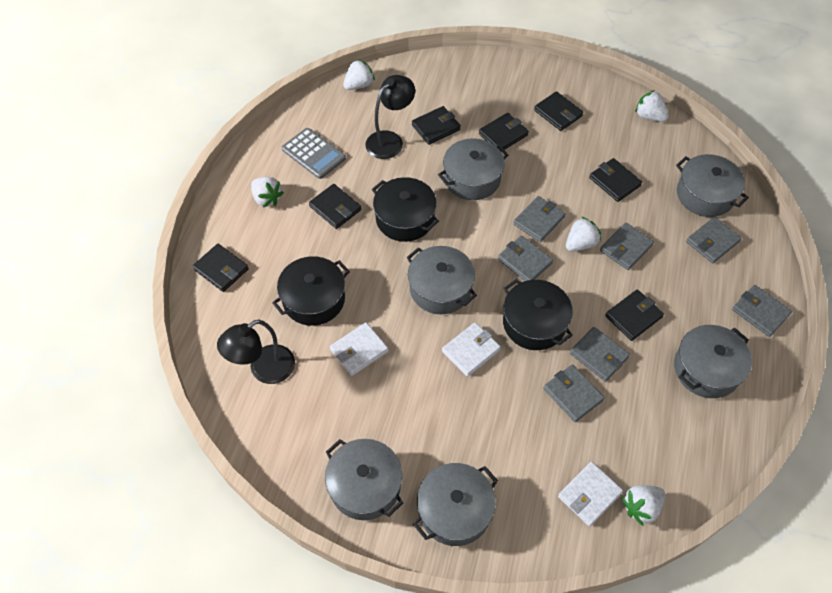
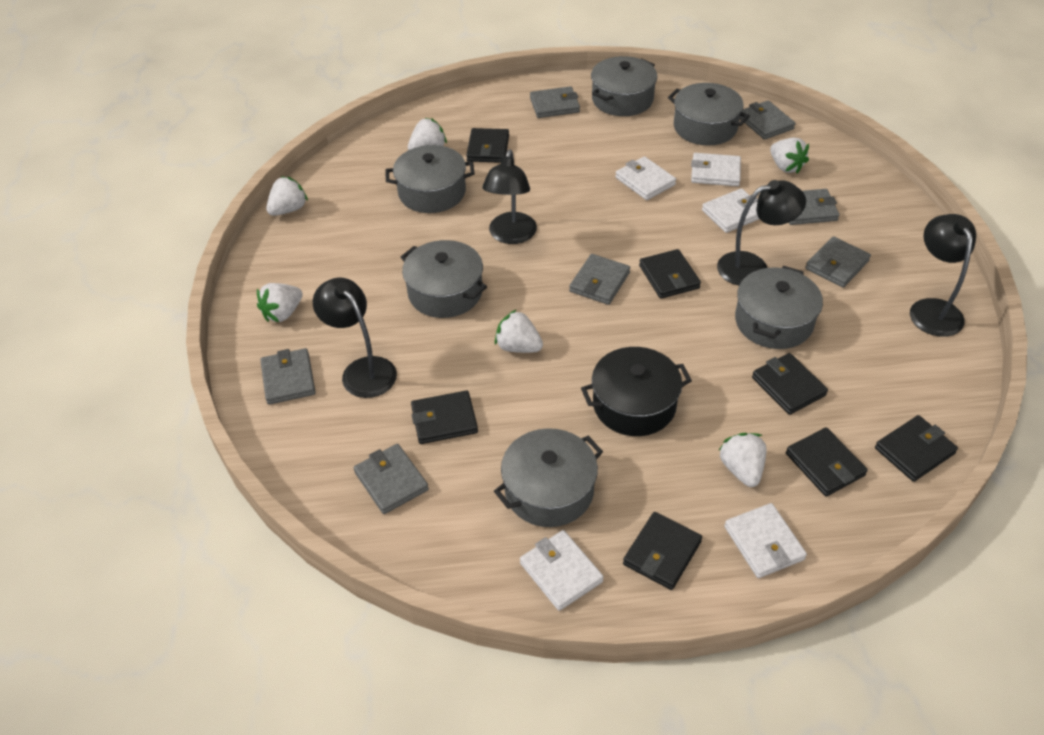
black lamp: [217,320,295,384] [365,75,415,159] = 2 -> [313,278,397,398] [482,149,537,244] [717,180,806,286] [910,214,976,337] = 4
black pot: [272,256,350,326] [372,177,439,242] [503,279,573,350] = 3 -> [581,347,692,436] = 1
grey calculator: [282,128,346,179] = 1 -> none = 0
white strawberry: [251,177,284,207] [343,59,375,90] [566,217,601,251] [622,485,665,526] [635,90,669,122] = 5 -> [257,283,303,322] [266,176,308,216] [408,118,447,150] [495,309,543,353] [718,433,767,487] [770,137,809,174] = 6
white wallet: [330,322,388,376] [442,322,501,377] [558,462,623,526] = 3 -> [520,530,604,611] [615,156,676,200] [691,153,741,186] [702,188,759,233] [724,503,807,578] = 5

